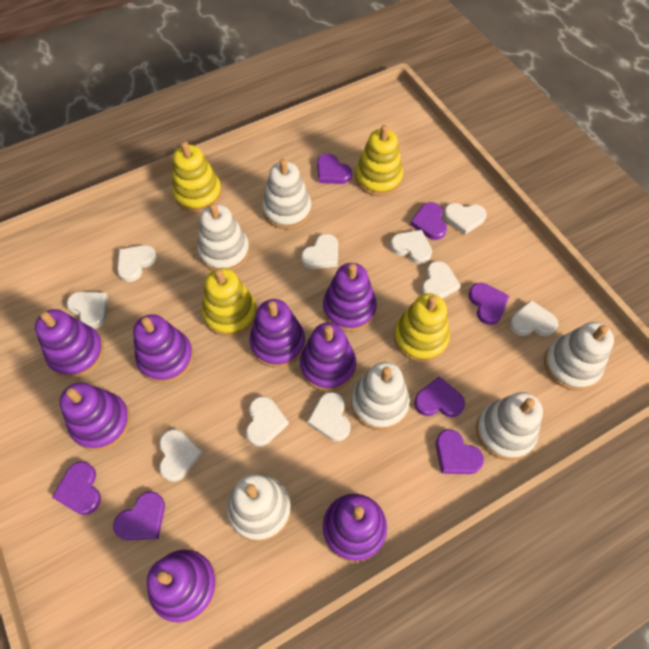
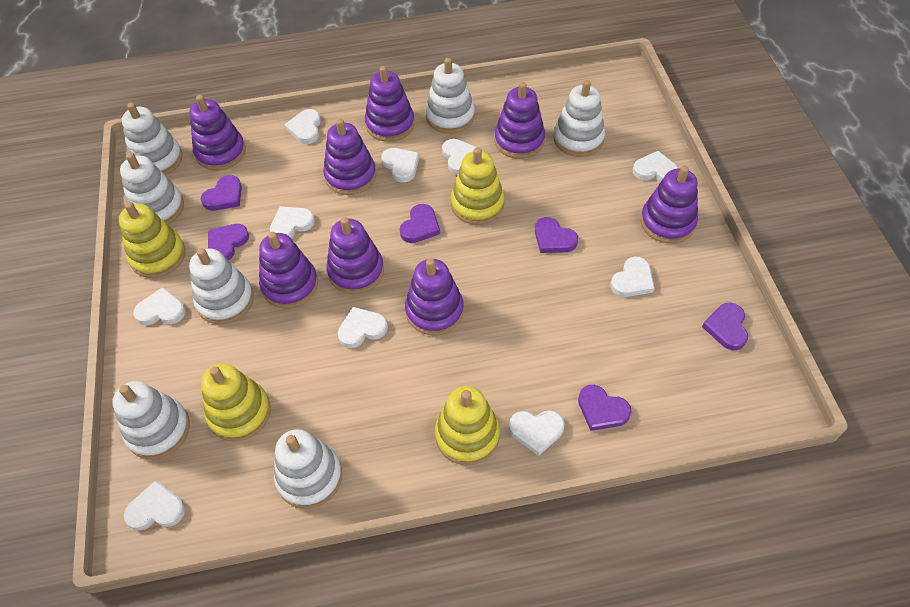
purple heart: [52,461,101,515] [113,491,165,540] [317,153,352,184] [410,202,447,240] [414,377,465,417] [436,429,484,474] [469,283,509,325] = 7 -> [201,175,242,211] [208,224,249,260] [400,204,440,243] [535,217,578,253] [578,385,632,431] [702,302,748,351] = 6
white stacking toy: [197,203,250,271] [227,474,291,542] [262,159,312,229] [351,362,410,430] [476,392,543,460] [544,322,614,391] = 6 -> [112,381,190,459] [120,152,184,225] [122,102,183,175] [189,248,254,324] [274,429,342,509] [425,58,475,134] [554,80,605,157] = 7

